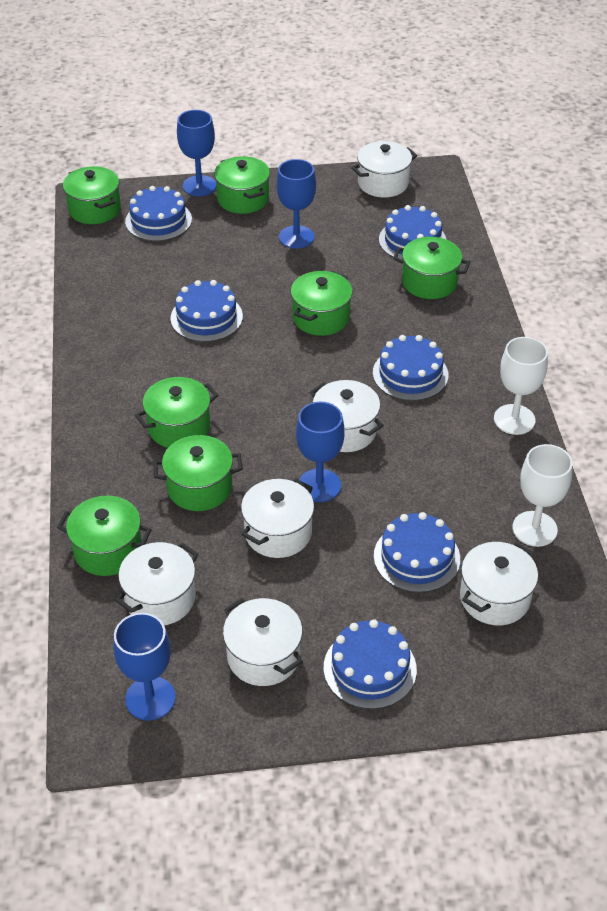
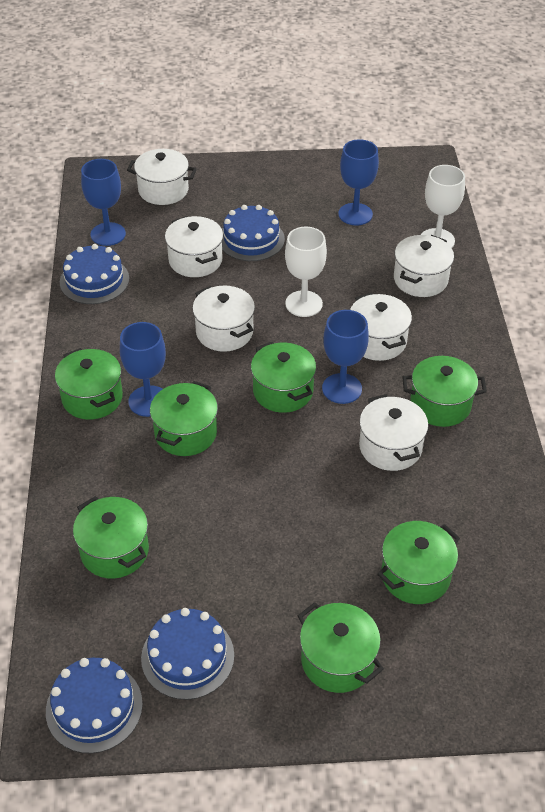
blue cake: [125,186,192,241] [170,280,243,342] [323,619,417,709] [373,335,448,401] [374,512,460,593] [379,205,447,260] = 6 -> [46,658,143,754] [60,244,129,304] [141,608,234,700] [222,205,285,261] = 4

